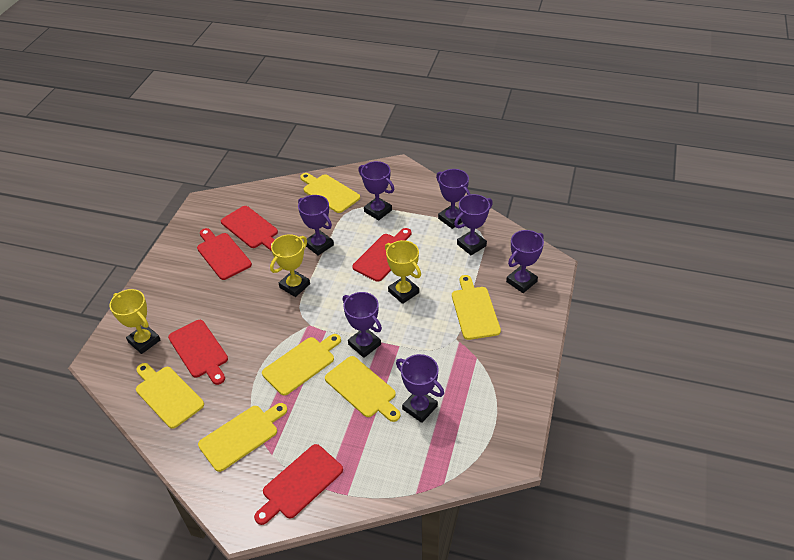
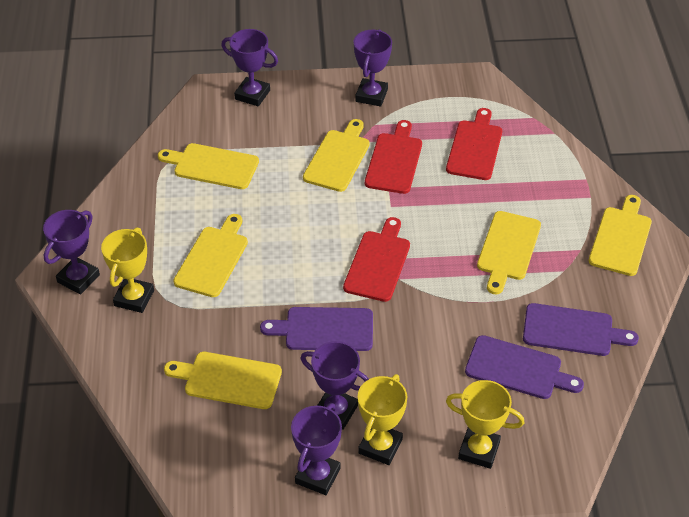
purple cutting board: none = 0 -> [260,307,373,351] [465,335,584,399] [523,303,639,356] = 3
purple trophy: [298,195,334,256] [343,292,382,358] [358,161,394,221] [396,354,444,423] [436,169,470,229] [454,194,493,255] [506,230,544,293] = 7 -> [43,210,100,294] [221,29,278,106] [291,403,342,495] [300,341,369,430] [354,29,392,107] = 5
red cutting board: [168,320,228,385] [197,228,252,280] [221,206,278,251] [254,444,343,525] [352,228,411,282] = 5 -> [343,217,410,302] [365,120,422,194] [446,108,502,180] = 3

